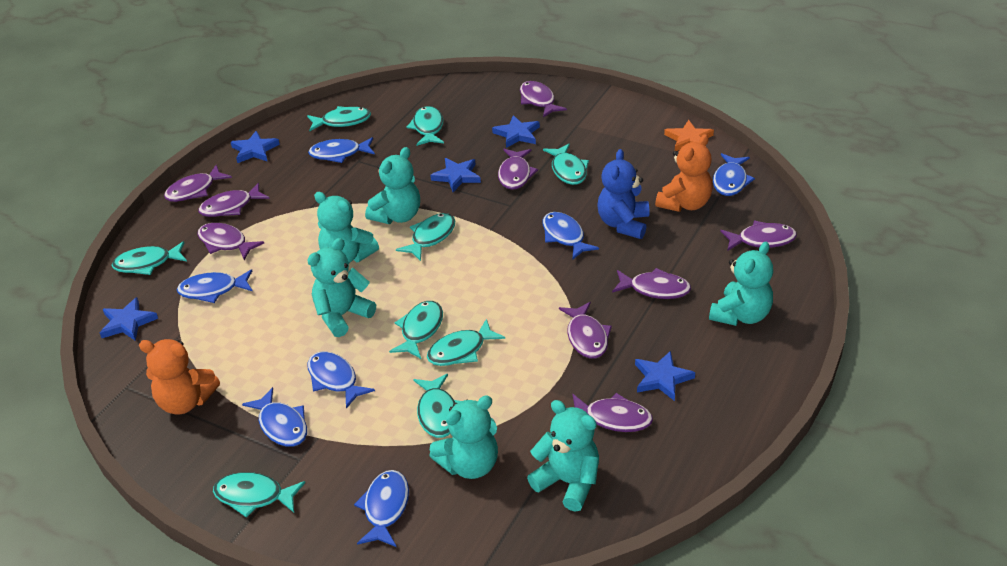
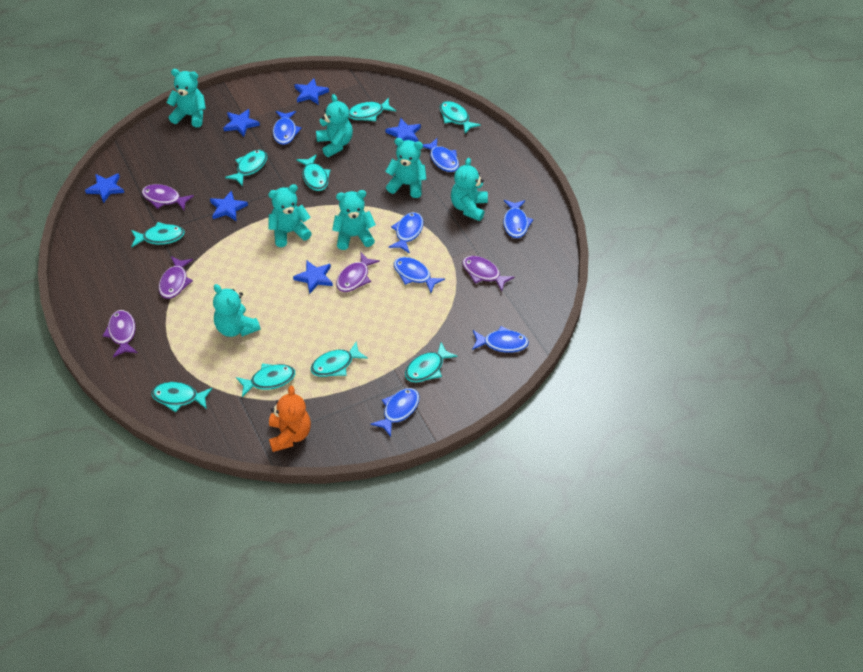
blue star: [100,297,158,341] [231,131,280,163] [430,158,481,192] [492,115,540,148] [635,351,695,401] = 5 -> [85,173,124,203] [210,190,248,221] [223,109,260,137] [293,260,333,294] [294,78,329,105] [385,118,421,146] = 6
blue teddy bear: [598,149,649,239] = 1 -> none = 0
orange star: [664,120,714,151] = 1 -> none = 0
orange teddy bear: [139,339,220,414] [655,134,713,212] = 2 -> [269,386,311,452] = 1
purple fish: [164,165,232,202] [197,223,264,260] [198,183,270,217] [498,149,538,190] [520,81,567,118] [559,302,612,358] [573,393,653,432] [612,268,691,299] [720,221,797,250] = 9 -> [103,310,138,357] [142,184,194,210] [159,256,193,299] [336,252,380,292] [462,256,514,291] = 5
turquoise teddy bear: [307,238,376,337] [314,192,379,263] [365,147,420,224] [429,395,498,479] [527,400,599,512] [709,242,773,326] = 6 -> [166,69,206,127] [213,284,260,337] [268,184,312,247] [316,94,353,157] [332,190,376,250] [385,138,427,198] [451,158,488,221] = 7

